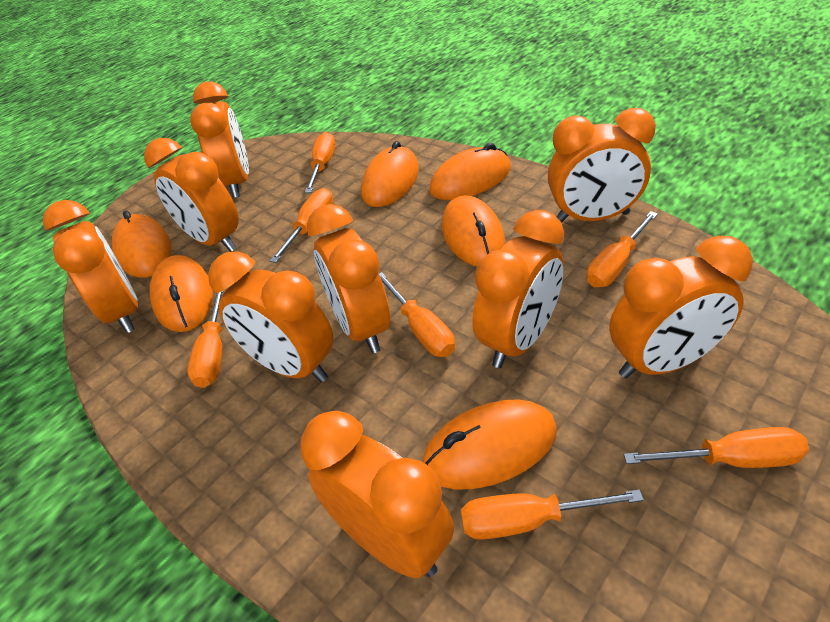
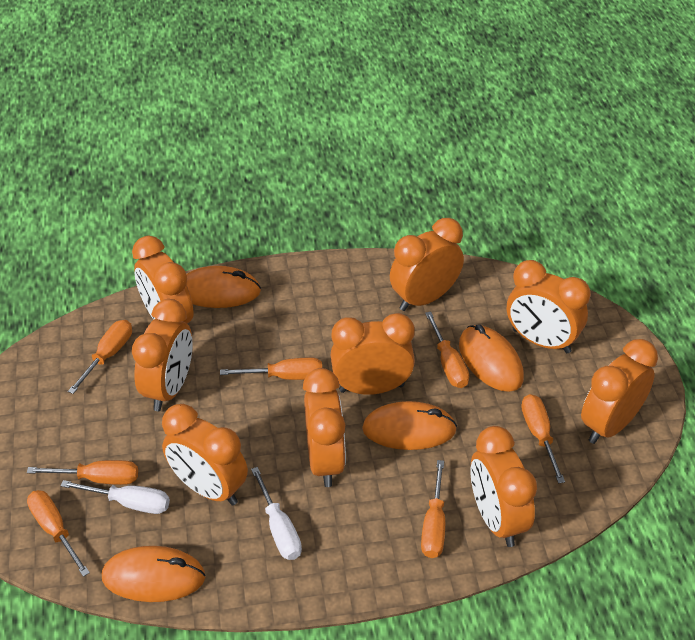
orange mouse: [112,210,171,278] [150,255,213,332] [361,141,419,207] [423,399,557,490] [429,143,511,200] [442,195,506,266] = 6 -> [102,546,206,602] [186,266,261,308] [362,401,457,450] [459,324,524,392] = 4
white screwdriver: none = 0 -> [60,480,170,514] [251,467,302,560] = 2

